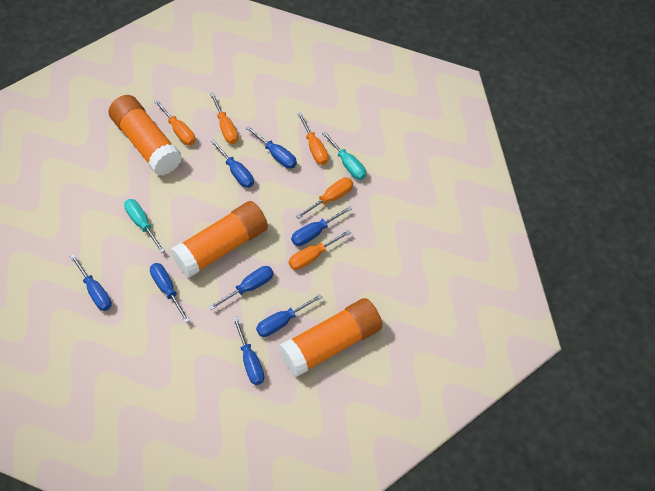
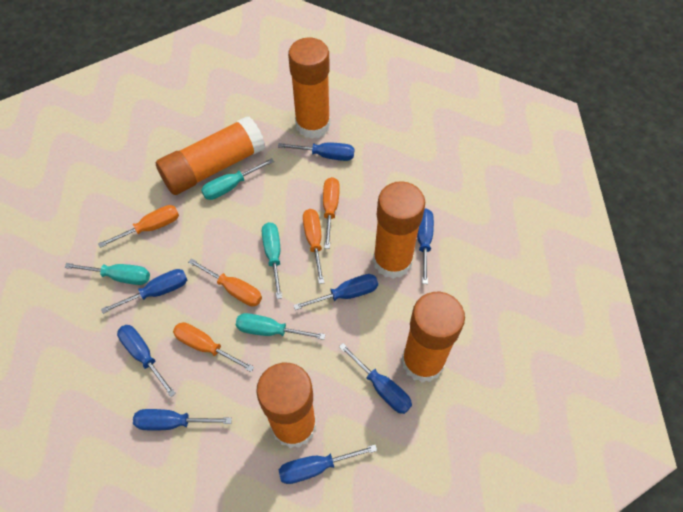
orange glue stick: [108,95,182,176] [170,201,268,278] [279,298,382,377] = 3 -> [156,116,265,195] [256,363,316,448] [288,37,330,139] [373,181,425,279] [402,292,465,382] = 5
turquoise screwdriver: [124,199,165,253] [322,131,366,180] = 2 -> [64,263,150,285] [201,158,274,200] [236,313,326,340] [262,222,282,299] = 4

